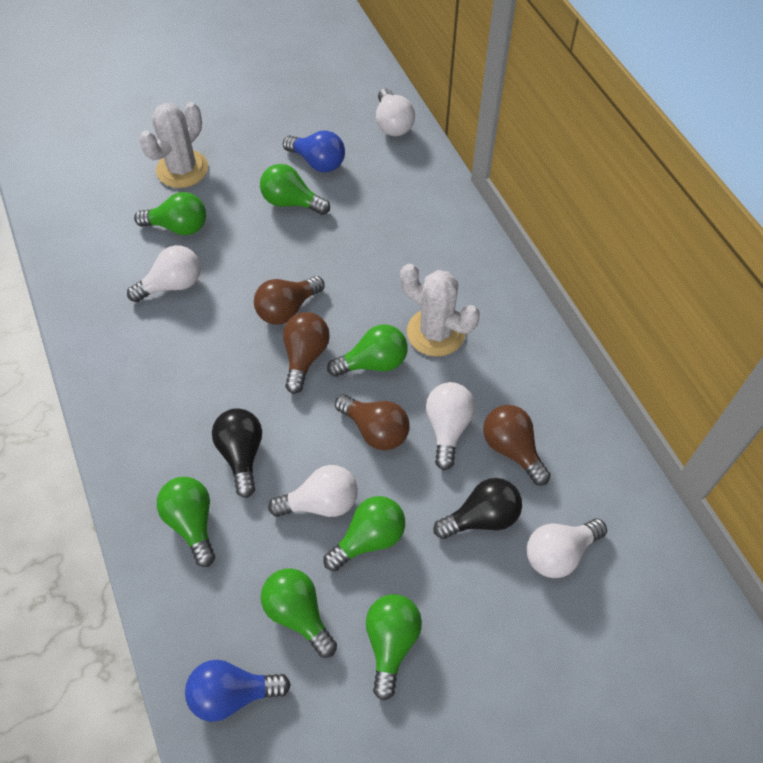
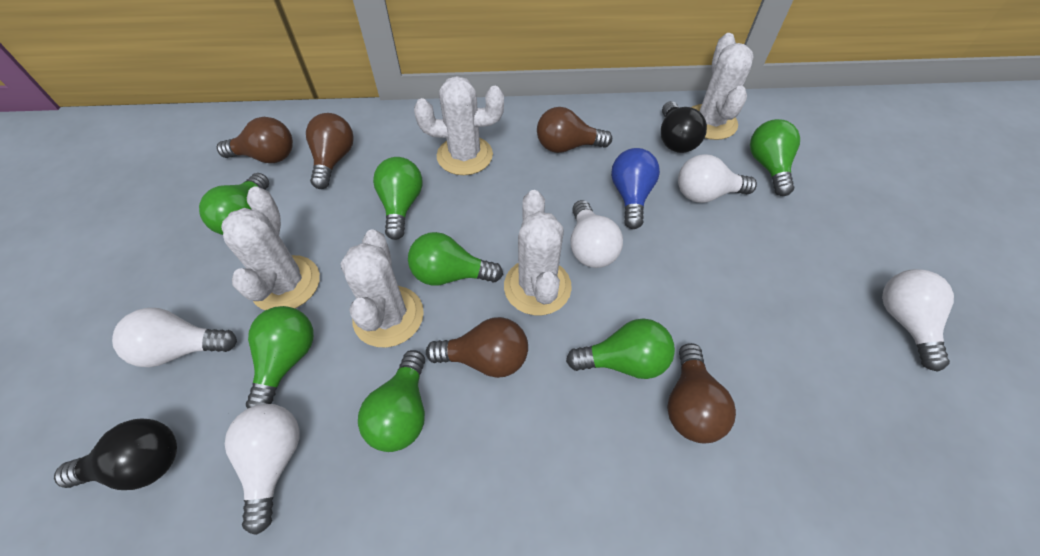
blue light bulb: [185,660,291,722] [283,130,345,172] = 2 -> [611,148,660,229] = 1
brown light bulb: [254,276,325,325] [283,312,330,394] [335,394,409,451] [483,405,551,486] = 4 -> [217,117,293,163] [306,113,354,189] [426,317,528,378] [537,107,612,153] [667,343,736,443] = 5
white cactus: [139,102,208,188] [400,264,480,357] = 2 -> [221,187,320,310] [340,229,424,348] [414,76,504,175] [504,190,572,315] [691,33,754,140] = 5

